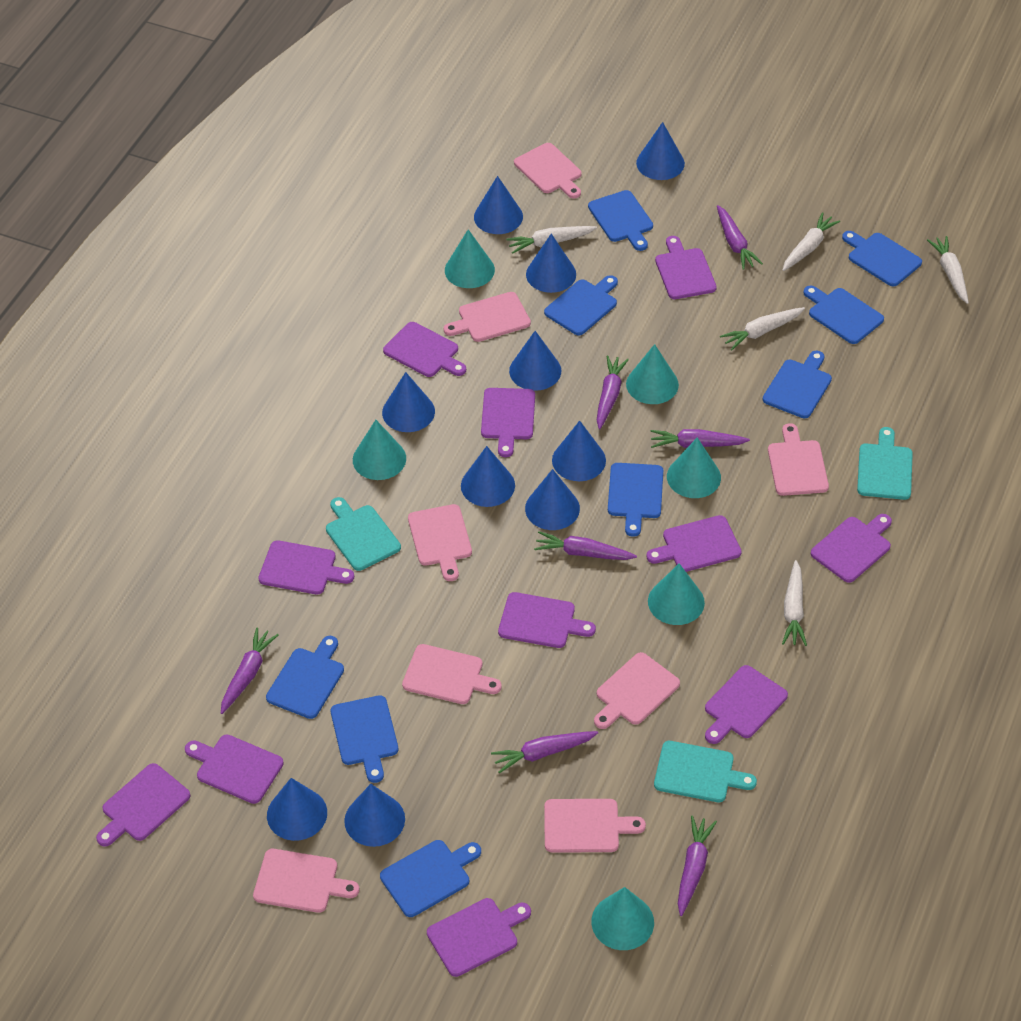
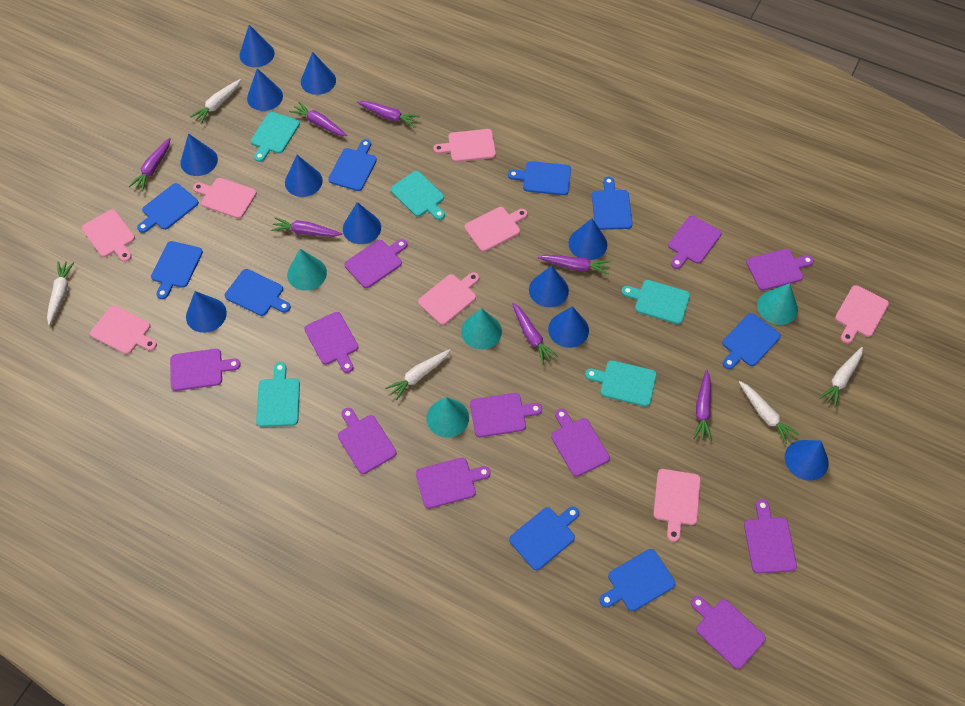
blue cone: [267,778,327,841] [344,784,405,847] [382,372,435,432] [461,446,515,507] [474,176,523,234] [509,331,561,391] [525,469,580,530] [526,234,576,293] [552,421,606,481] [636,122,685,180] = 10 -> [181,133,218,176] [186,291,227,333] [240,25,275,67] [247,68,283,111] [285,155,323,197] [301,52,336,95] [343,202,381,244] [529,266,569,308] [548,306,589,348] [568,218,607,260] [785,440,829,481] = 11
turquoise cone: [353,420,406,480] [445,229,495,288] [591,887,654,950] [626,344,679,404] [648,563,705,625] [667,438,721,498] = 6 -> [287,249,327,291] [426,397,469,438] [461,308,502,350] [757,283,798,325] = 4
turquoise cutting board: [326,497,401,571] [654,741,757,802] [857,427,913,500] = 3 -> [251,112,300,162] [256,362,300,427] [390,171,445,220] [585,360,657,407] [621,280,690,324] = 5

